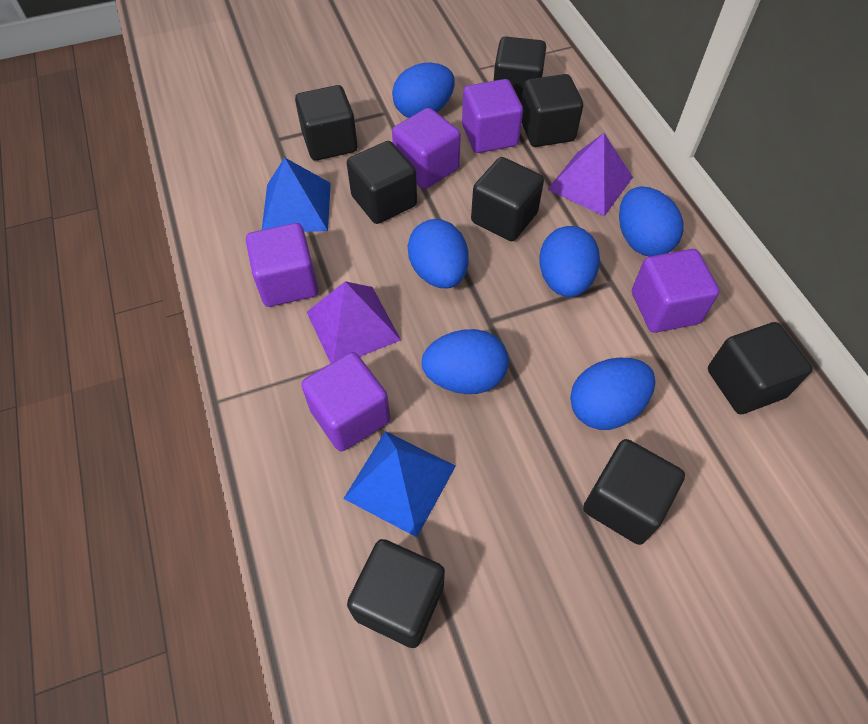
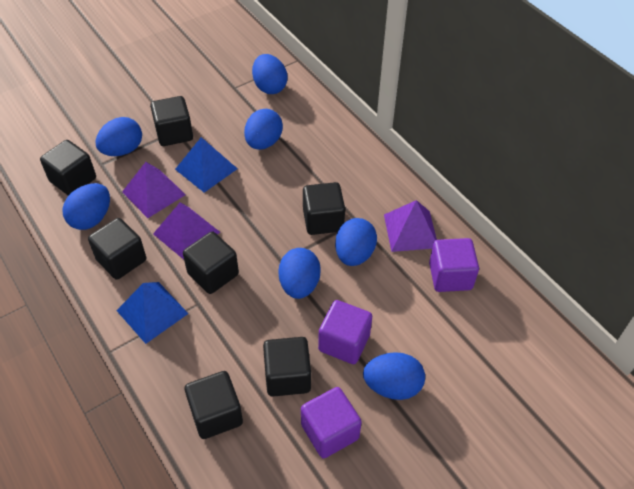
black cube: [295,85,358,161] [347,141,417,224] [347,539,445,648] [471,157,544,241] [494,36,546,102] [521,74,583,147] [583,439,685,545] [708,322,813,414] = 8 -> [40,140,96,196] [88,218,146,280] [150,96,193,146] [183,232,239,294] [185,371,243,439] [263,337,311,397] [303,182,345,235] = 7
blue egg: [392,63,455,118] [408,219,469,288] [421,329,509,394] [539,226,600,297] [570,358,655,430] [619,186,684,256] = 6 -> [62,183,110,230] [95,117,142,156] [244,109,283,150] [252,54,288,94] [278,248,321,299] [335,218,377,266] [363,352,425,400] = 7
purple cube: [246,223,318,307] [301,352,390,451] [392,108,461,189] [462,79,523,153] [632,249,720,333] = 5 -> [301,387,362,458] [318,300,372,364] [429,238,479,292] = 3
purple pyramid: [307,281,401,363] [547,133,633,216] = 2 -> [122,162,186,218] [153,202,220,260] [384,200,437,252] = 3

